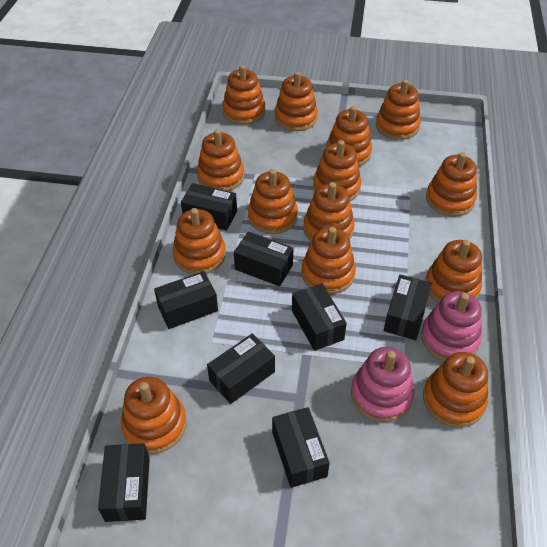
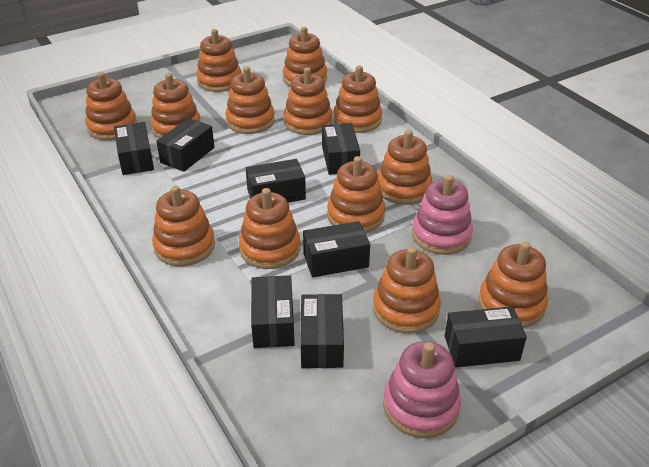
orange stacking toy: [121,377,187,454] [173,208,226,274] [197,129,244,191] [222,65,265,125] [248,169,298,234] [275,71,318,131] [302,227,356,294] [303,182,355,242] [313,140,361,201] [326,106,372,167] [376,79,421,140] [423,352,488,428] [425,240,482,303] [426,152,477,216] = 14 -> [85,72,137,140] [150,73,201,138] [152,186,215,266] [196,29,241,92] [225,66,275,134] [239,188,300,269] [283,27,327,86] [284,67,333,135] [327,156,385,233] [333,65,382,133] [373,246,441,334] [378,130,432,205] [479,242,548,328] = 13

